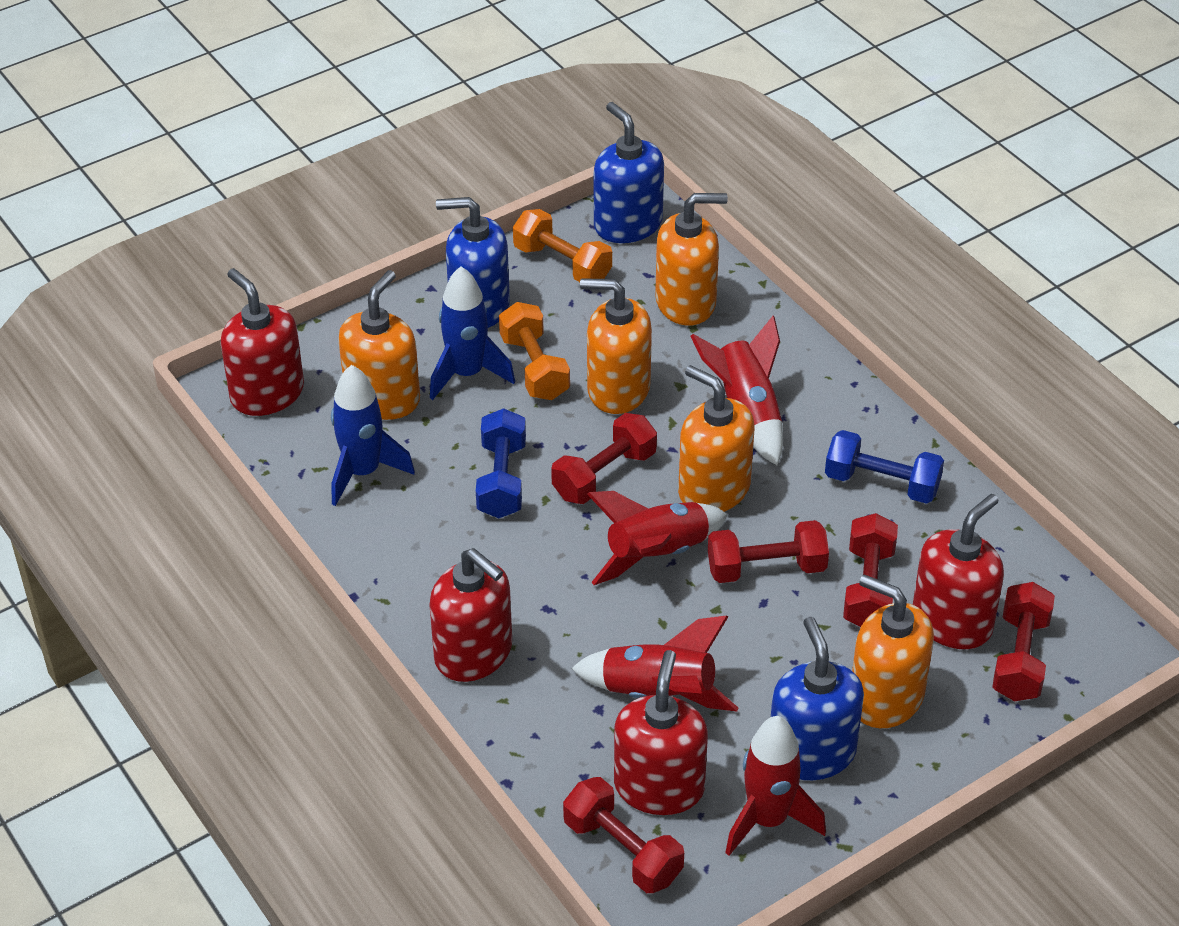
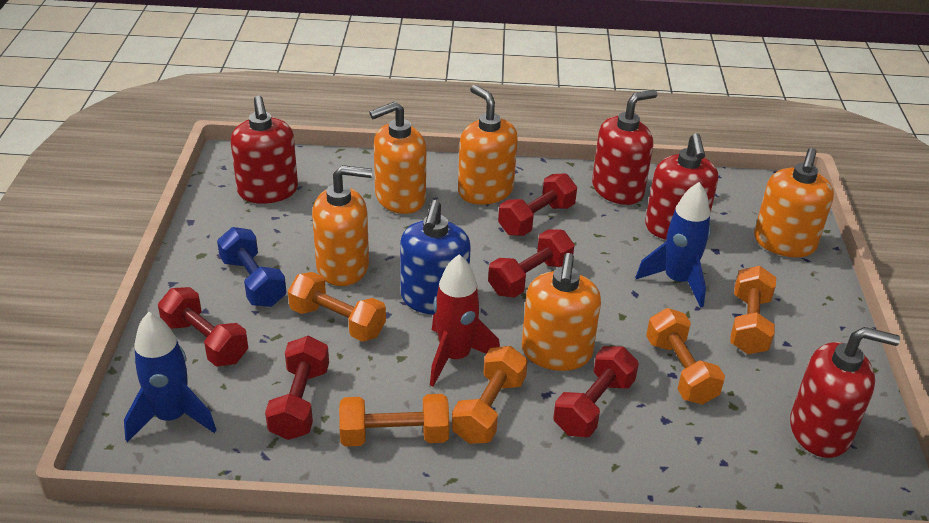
blue dumbbell: [476,408,526,518] [825,430,944,504] = 2 -> [217,227,287,307] = 1
blue soap dispenser: [436,197,510,328] [594,102,664,243] [771,617,864,780] = 3 -> [400,200,471,315] = 1
orange dumbbell: [499,302,570,400] [513,209,612,282] = 2 -> [288,272,386,342] [339,394,449,447] [452,346,528,444] [646,308,725,405] [730,266,776,354] = 5
red rocket: [571,615,738,711] [587,491,728,585] [691,316,783,465] [725,716,826,856] = 4 -> [430,254,500,387] = 1

